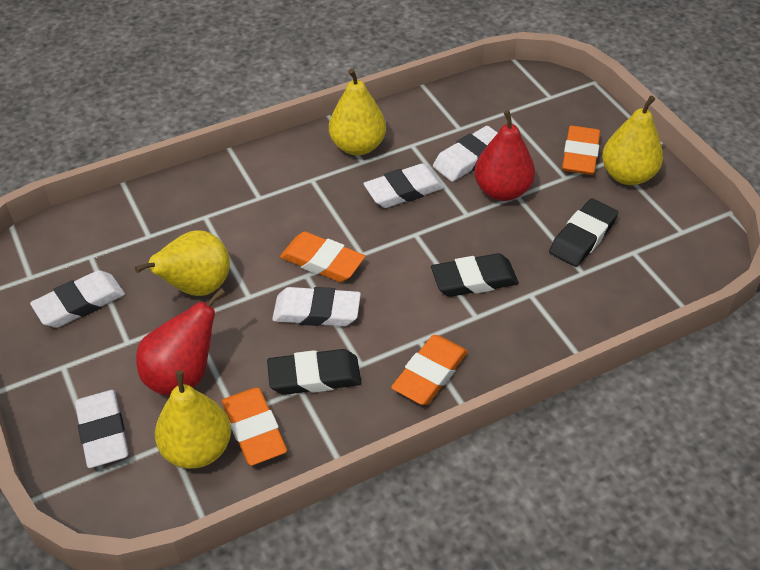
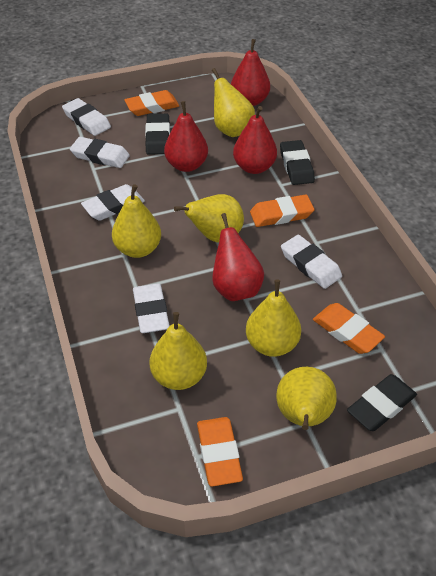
red pear: [136,288,226,396] [474,110,535,201] = 2 -> [164,101,208,172] [212,213,264,301] [231,39,270,106] [233,106,277,174] = 4
yellow pear: [135,230,230,296] [155,370,231,469] [329,69,386,155] [602,96,663,185] = 4 -> [112,184,161,258] [150,312,207,390] [174,194,244,242] [212,68,255,137] [246,279,301,357] [277,367,337,430] = 6

